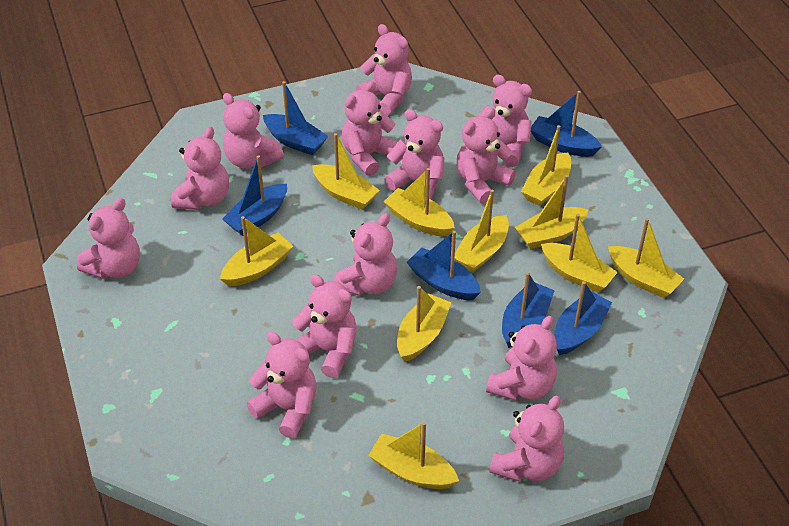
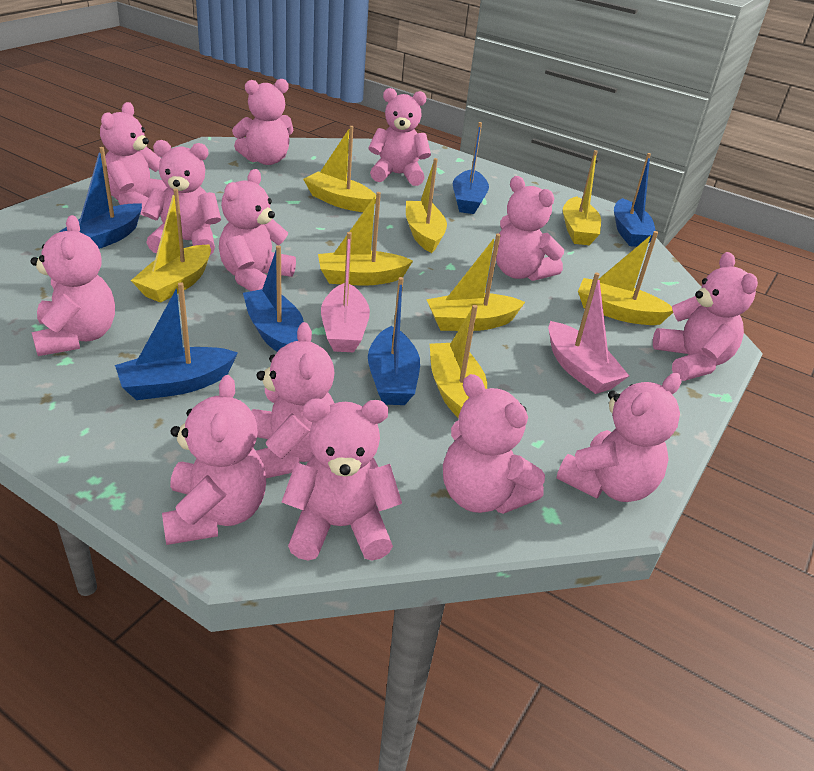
pink boat: none = 0 -> [321,232,370,352] [548,272,629,394] = 2
yellow boat: [220,216,293,286] [312,133,380,210] [368,422,459,489] [384,168,455,236] [397,286,451,362] [455,190,509,272] [515,175,588,249] [521,125,571,206] [541,214,618,292] [608,218,684,298] = 10 -> [131,188,211,303] [303,126,376,212] [318,192,413,286] [406,158,447,253] [426,234,525,331] [430,305,487,418] [563,150,601,245] [578,231,673,325] = 8

